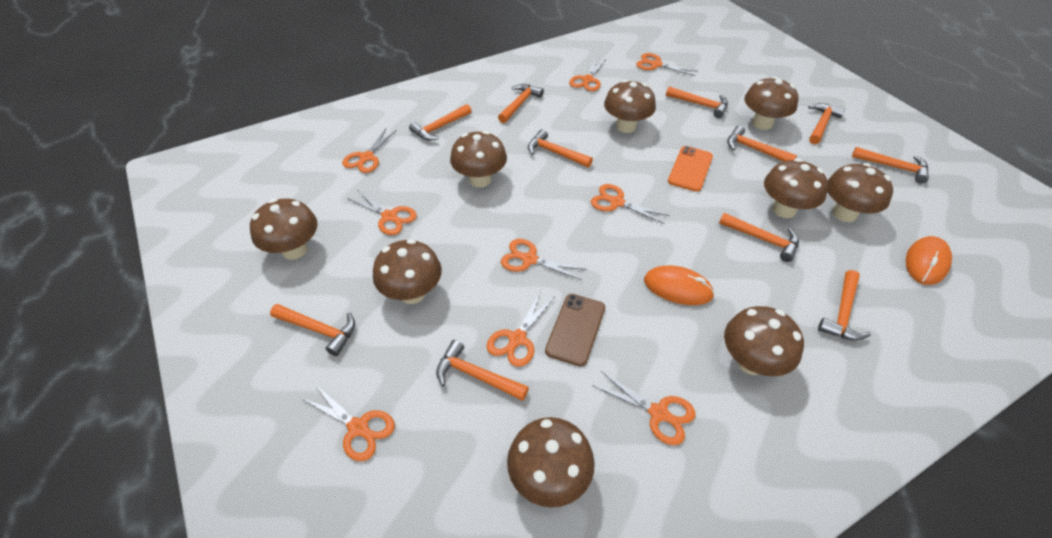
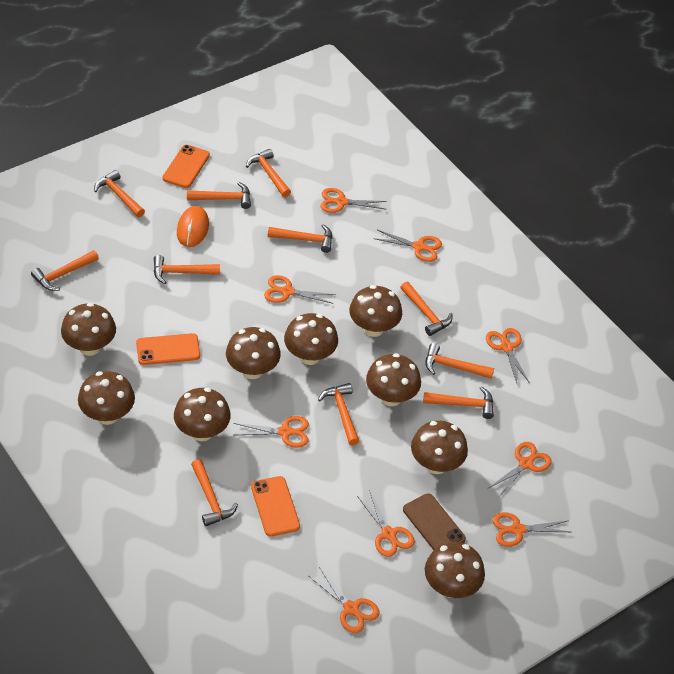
orange mouse: [644,266,715,305] [906,236,952,285] = 2 -> [177,206,209,247] = 1
orange phone: [668,146,713,192] = 1 -> [136,333,200,365] [163,145,210,188] [251,476,300,537] = 3

